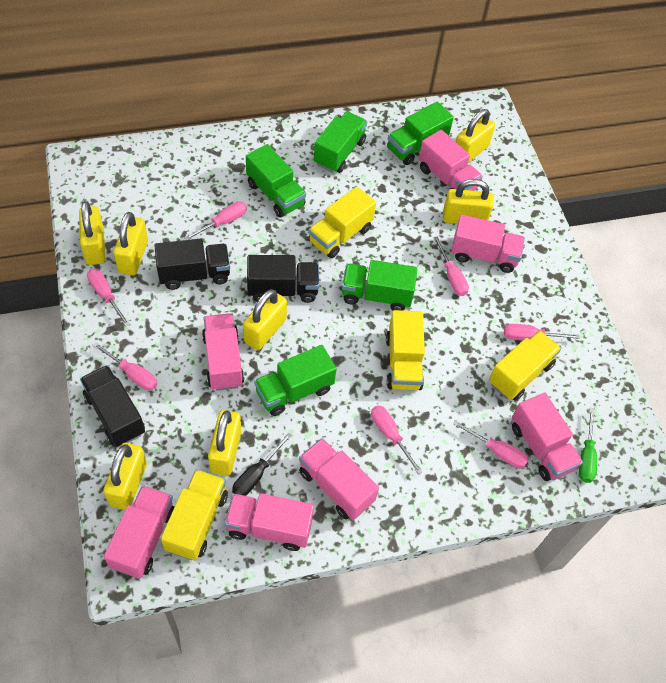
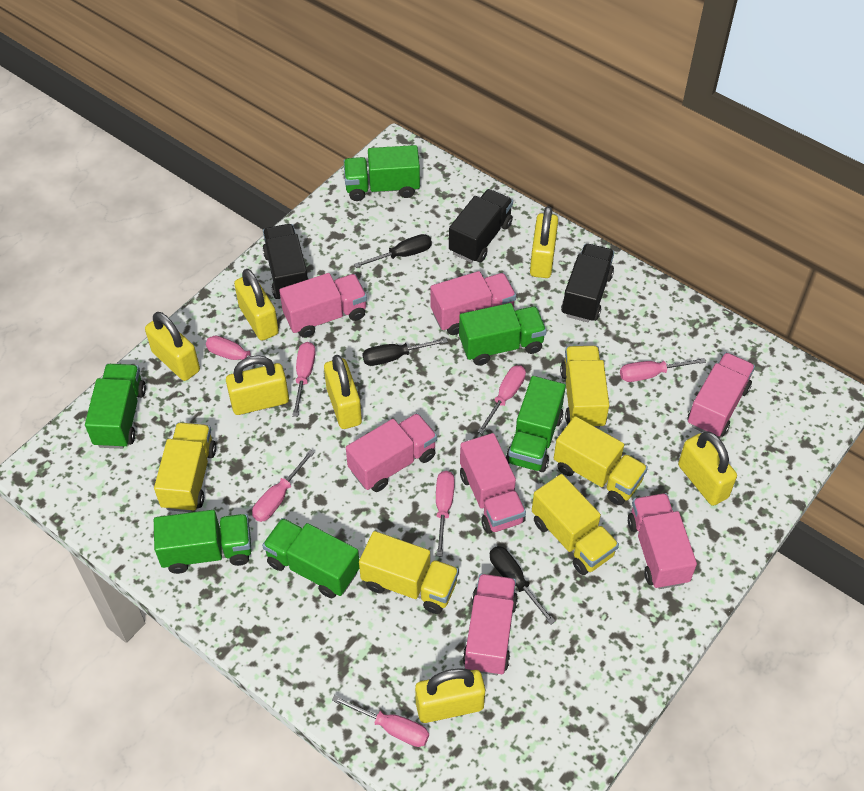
black screwdriver: [232,432,292,496] = 1 -> [354,234,432,268] [362,338,448,366] [490,546,556,625] = 3
green screwdriver: [579,408,597,483] = 1 -> none = 0
green truck: [246,144,306,217] [254,345,337,416] [314,111,367,173] [342,260,417,311] [387,102,454,165] = 5 -> [85,364,146,449] [154,510,252,574] [262,518,359,598] [344,145,420,201] [459,303,547,366] [506,376,566,472] = 6
yellow truck: [161,469,228,561] [308,186,376,258] [386,310,425,390] [489,330,561,401] = 4 -> [154,423,216,512] [359,531,459,614] [532,474,619,575] [554,416,648,505] [560,346,609,429] = 5

